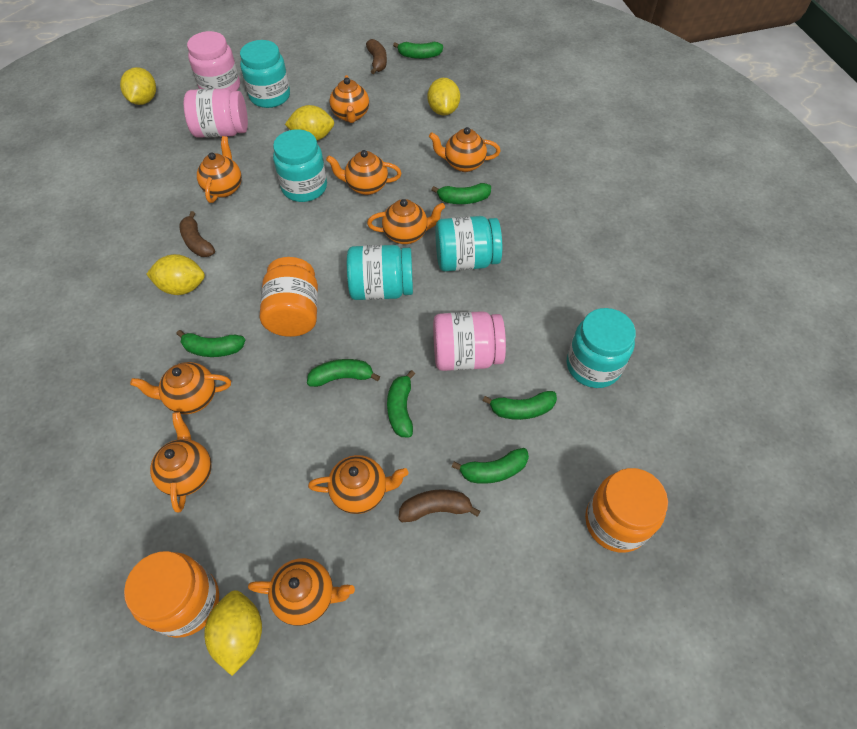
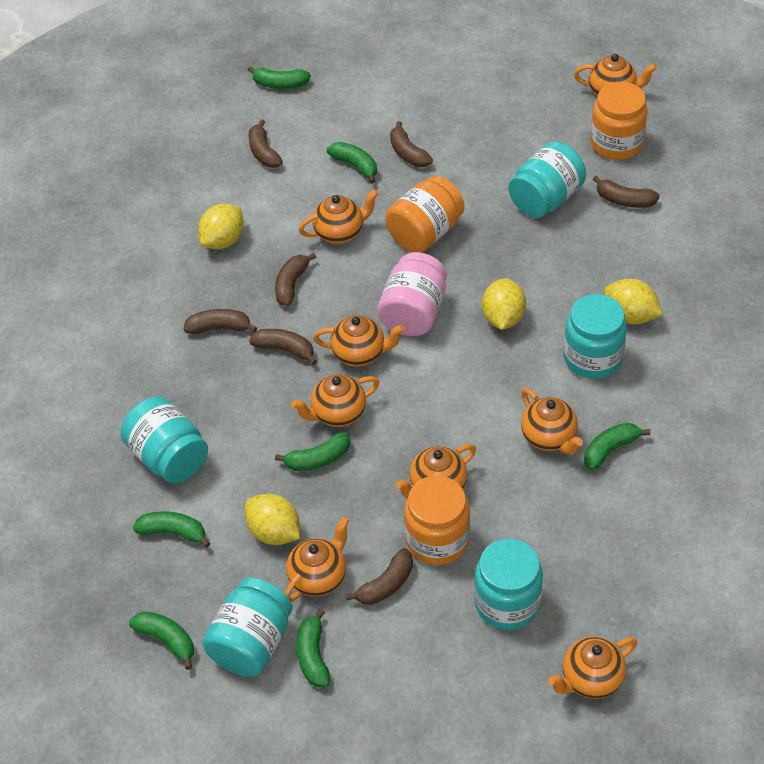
brown banana: [180,211,215,257] [366,39,387,74] [398,490,480,522] = 3 -> [184,309,257,334] [249,119,283,168] [249,329,317,365] [275,253,316,306] [346,548,413,605] [390,121,433,167] [593,176,660,208] = 7
orange teapot: [130,362,231,414] [150,412,212,512] [197,136,242,203] [248,558,355,626] [308,455,408,514] [326,150,401,195] [330,75,369,123] [367,199,445,244] [429,127,501,172] = 9 -> [285,517,349,602] [291,374,379,427] [298,189,379,244] [313,315,405,367] [396,444,476,498] [521,388,583,455] [548,637,637,699] [574,54,657,96] = 8
pink jar: [184,89,248,138] [187,31,240,92] [433,311,506,371] = 3 -> [377,252,447,336] = 1
yellow lemon: [120,67,156,105] [146,254,205,295] [204,590,262,676] [285,105,334,141] [428,78,460,116] = 5 -> [198,204,244,249] [245,493,300,545] [482,279,526,330] [604,279,663,324] = 4

